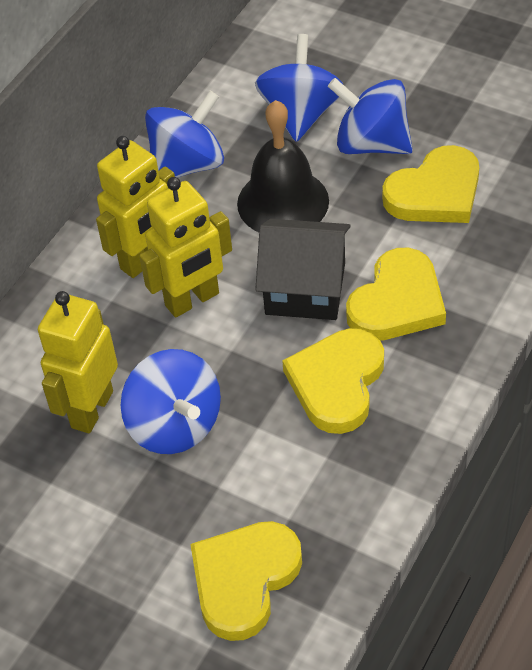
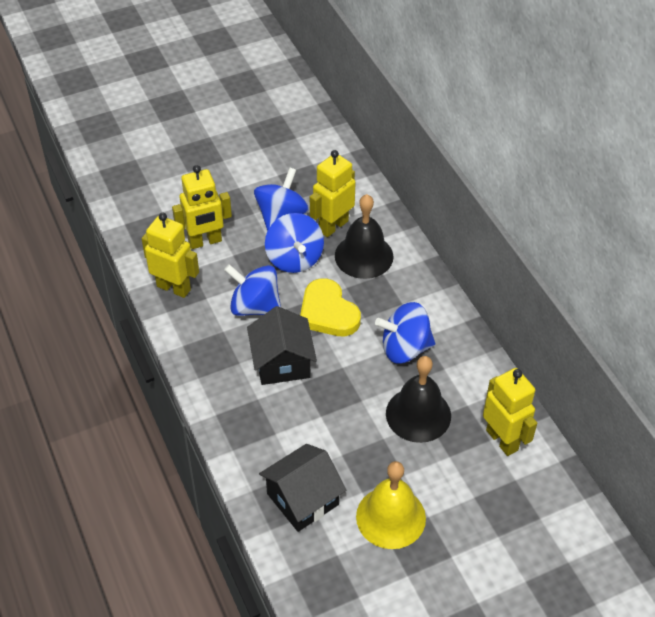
black bell: [237,100,329,232] = 1 -> [335,194,393,279] [386,356,451,443] = 2
black house: [255,219,351,320] = 1 -> [247,306,317,385] [259,444,346,532] = 2
yellow bell: none = 0 -> [356,461,426,549] = 1
yellow heart: [190,521,302,641] [282,328,384,434] [346,248,446,341] [382,145,479,223] = 4 -> [300,278,361,336] = 1
yellow robot: [38,291,118,433] [96,136,175,278] [139,177,232,317] = 3 -> [142,213,199,298] [172,165,232,249] [310,150,356,237] [483,368,537,456] = 4

